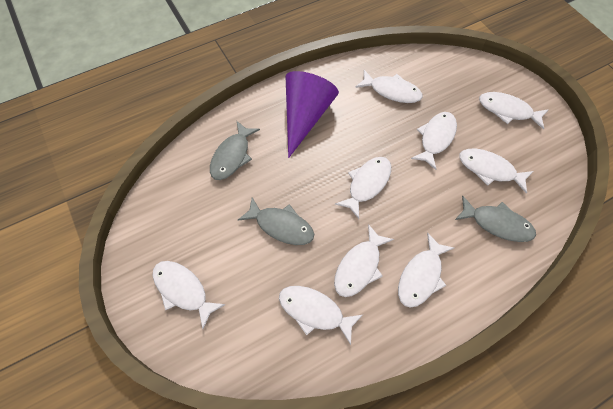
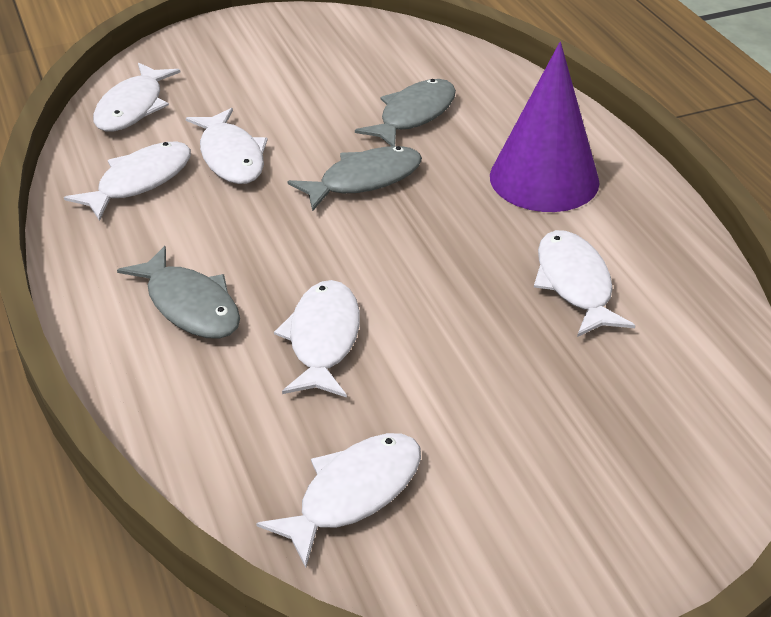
white fish: [153,261,226,330] [279,286,363,345] [334,224,394,297] [335,157,391,219] [355,70,423,103] [398,233,454,308] [411,112,457,170] [459,149,534,194] [479,92,549,130] = 9 -> [64,141,191,221] [93,62,181,131] [186,108,268,184] [256,433,421,568] [274,280,360,398] [534,230,635,337] = 6

